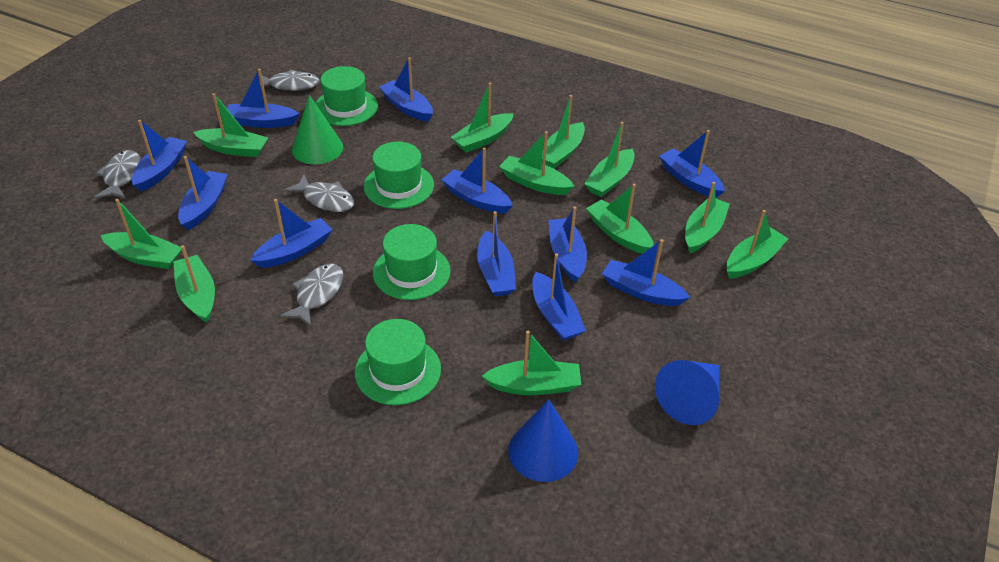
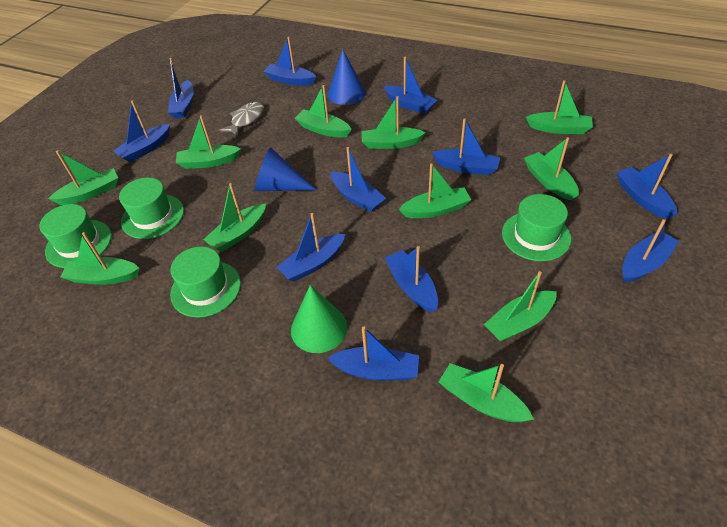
grey fish: [94,150,141,199] [258,69,319,91] [280,263,343,327] [284,174,354,212] = 4 -> [219,102,264,136] = 1

